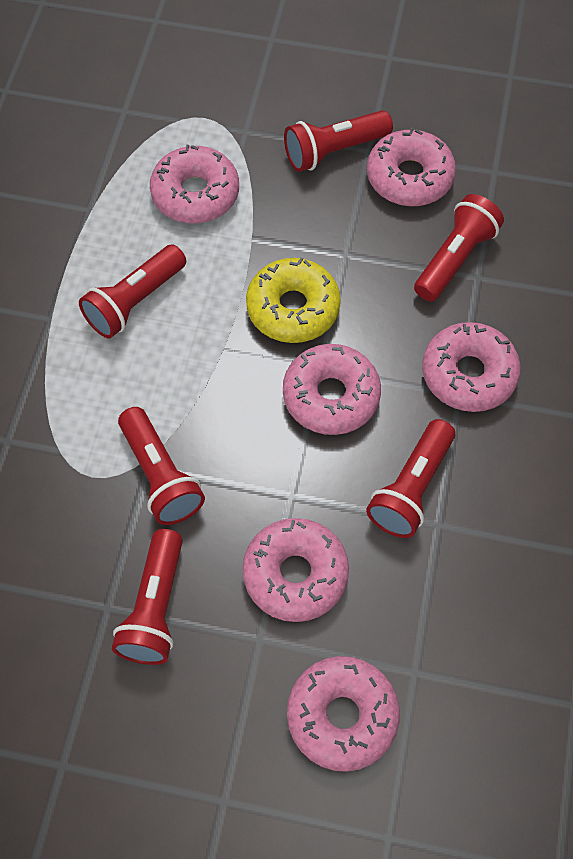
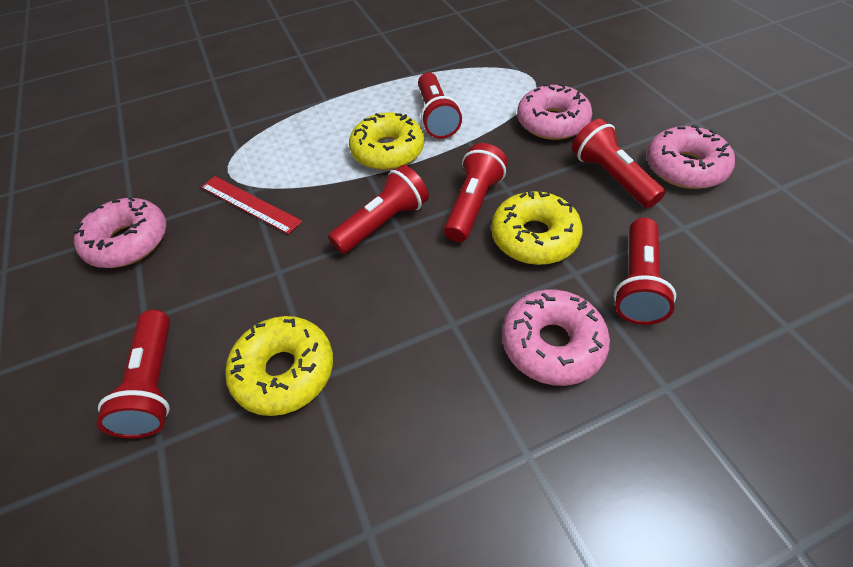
pink donut: [150,145,239,223] [243,518,349,622] [283,344,381,435] [287,656,400,772] [367,128,456,206] [422,322,521,412] = 6 -> [74,197,166,268] [502,290,610,386] [517,83,592,140] [646,125,735,189] = 4
red ruler: none = 0 -> [201,176,303,234] = 1
yellow donut: [246,258,341,343] = 1 -> [225,316,333,416] [349,112,424,170] [491,190,583,265] = 3

